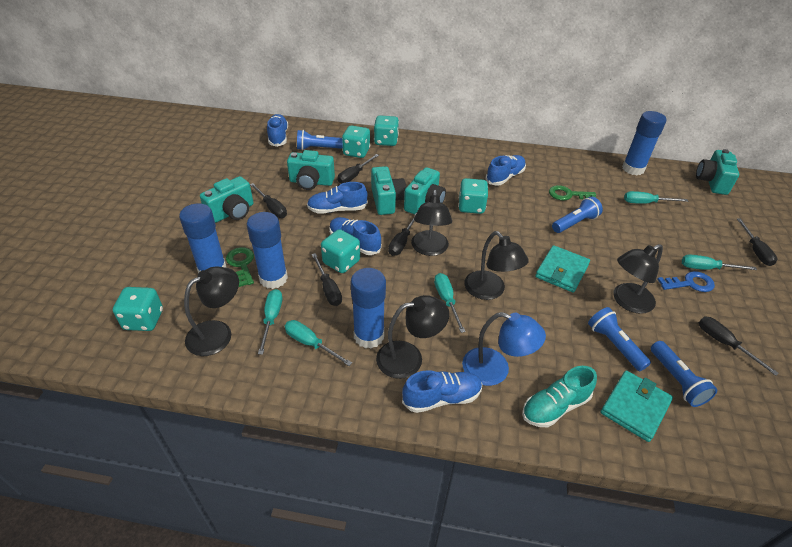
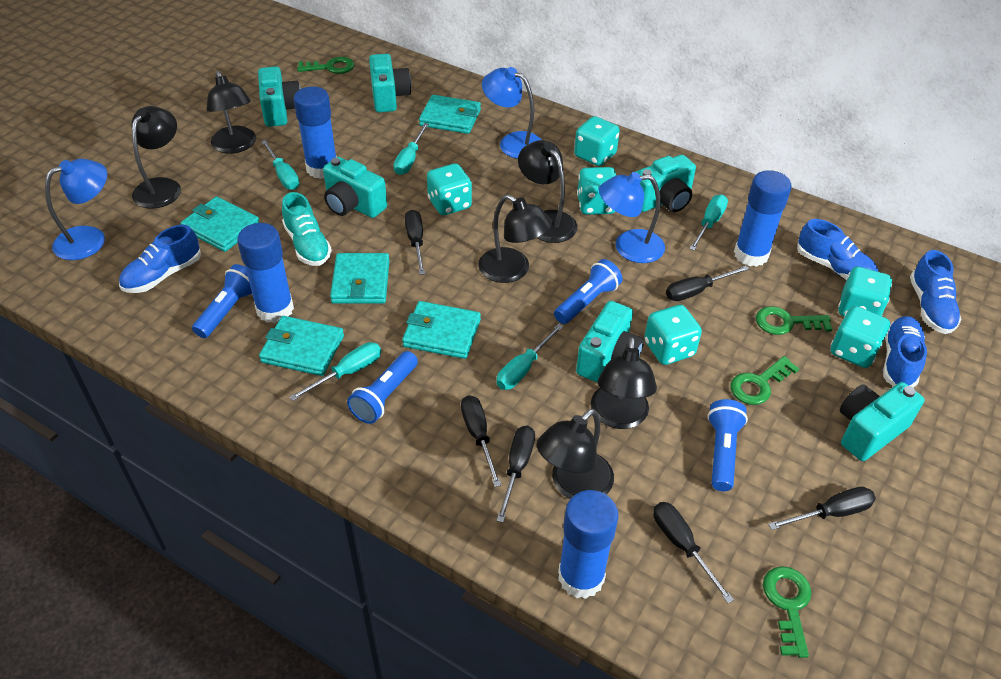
black lamp: [184,266,239,356] [376,295,449,379] [411,190,452,256] [464,231,529,300] [613,244,663,314] = 5 -> [131,106,181,209] [207,71,256,154] [478,195,553,283] [518,140,577,243] [537,409,614,499] [591,337,657,429] = 6
blue key: [657,271,715,292] = 1 -> none = 0
blue lamp: [462,312,546,386] = 1 -> [45,159,107,260] [482,67,542,159] [599,172,665,263] = 3
blue shoe: [267,114,288,147] [307,182,368,214] [329,217,382,255] [402,370,482,413] [485,155,526,186] = 5 -> [119,225,201,293] [797,219,878,280] [883,316,927,388] [910,250,962,334] = 4
green key: [226,247,254,287] [549,185,596,201] = 2 -> [297,57,355,74] [730,356,800,405] [756,306,833,335] [763,566,811,658] = 4
turquoise camera: [200,176,254,223] [287,150,335,190] [371,166,406,215] [404,167,446,214] [696,149,739,195] = 5 -> [258,66,301,127] [323,157,387,218] [369,54,411,112] [576,301,644,383] [636,154,696,212] [840,382,925,461] = 6
turquoise dice: [113,287,163,331] [321,229,360,273] [342,125,370,158] [374,116,399,146] [458,178,488,214] = 5 -> [427,163,472,215] [574,116,620,166] [577,167,616,215] [644,305,702,365] [831,306,890,368] [838,267,892,316] = 6
turquoise wallet: [535,245,590,293] [600,370,673,442] = 2 -> [181,197,260,252] [259,316,344,376] [330,253,390,304] [402,301,481,359] [419,95,481,134] = 5

